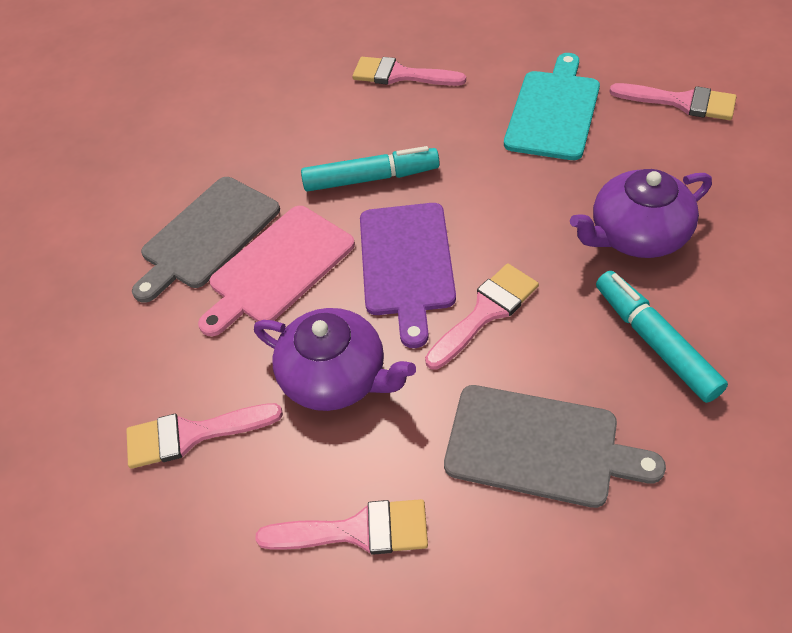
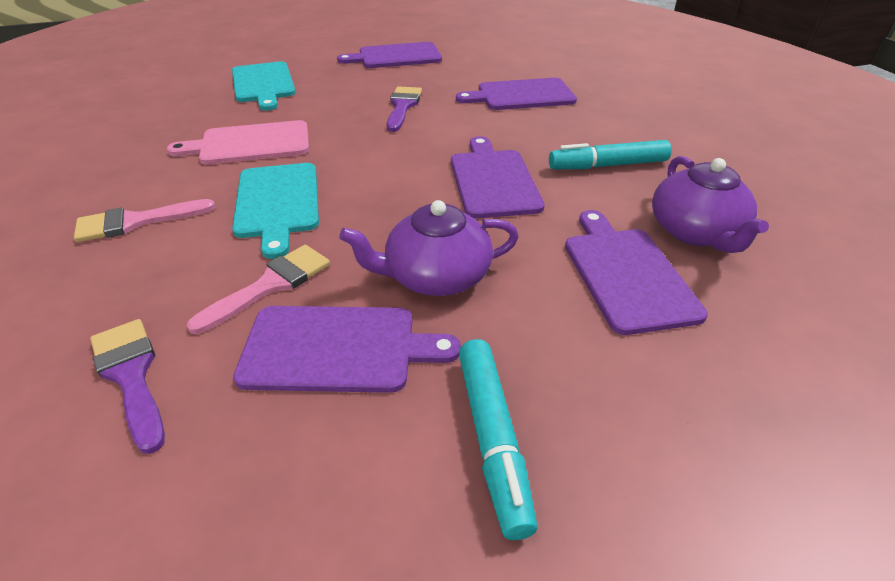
grey cutting board: [132,177,280,303] [444,385,666,508] = 2 -> none = 0
pink brush: [126,403,283,469] [255,499,428,555] [352,57,466,86] [425,264,539,370] [609,83,736,120] = 5 -> [74,199,216,242] [187,245,330,334] = 2
purple brush: none = 0 -> [90,319,165,454] [387,86,422,132] = 2
purple cutting board: [360,203,456,348] = 1 -> [233,306,461,393] [337,42,442,68] [451,136,544,219] [456,78,577,110] [565,210,708,335] = 5
turquoise cutting board: [504,53,600,160] = 1 -> [232,61,296,111] [232,163,319,259] = 2

